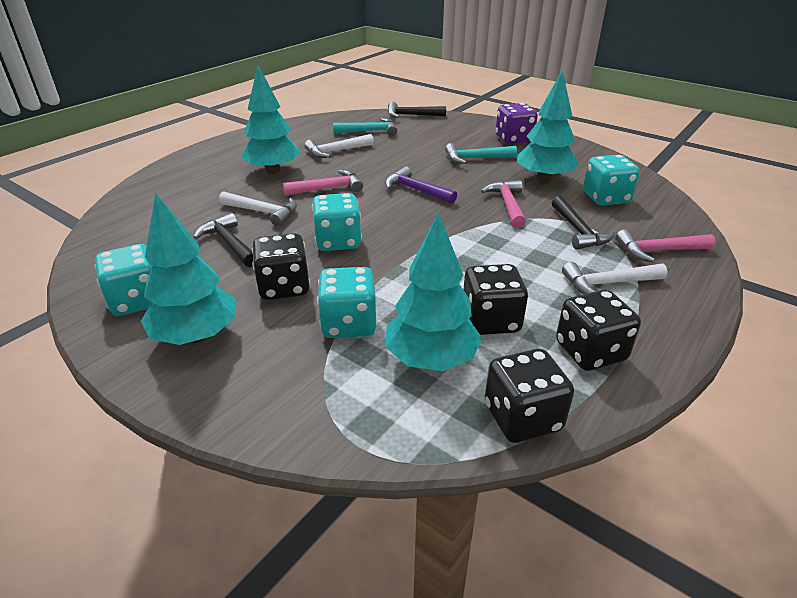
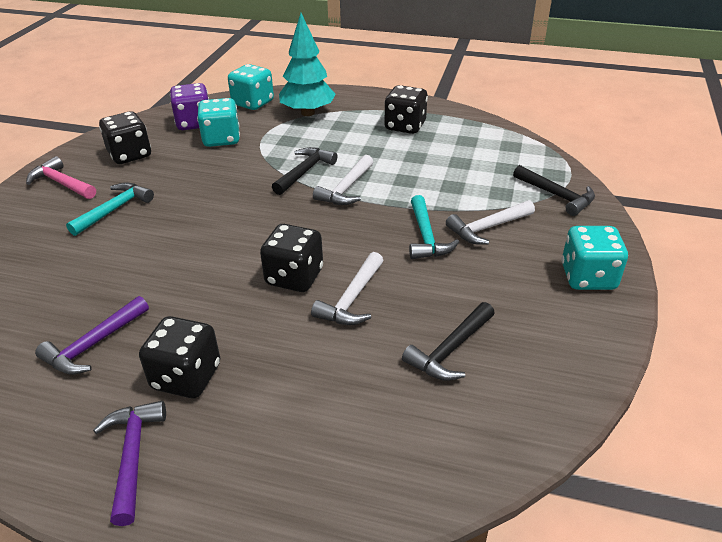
pink hammer: [283,170,363,196] [481,180,526,228] [615,229,715,262] = 3 -> [26,156,96,199] = 1
purple hammer: [385,166,457,204] = 1 -> [35,296,149,375] [93,401,166,526] = 2
turquoise dice: [95,244,152,316] [312,193,362,251] [317,267,377,338] [583,155,640,206] = 4 -> [197,98,240,147] [228,64,274,110] [561,226,628,290] = 3
turquoise tree: [141,193,236,345] [240,65,301,174] [385,212,482,371] [517,70,579,182] = 4 -> [279,13,336,116] = 1

